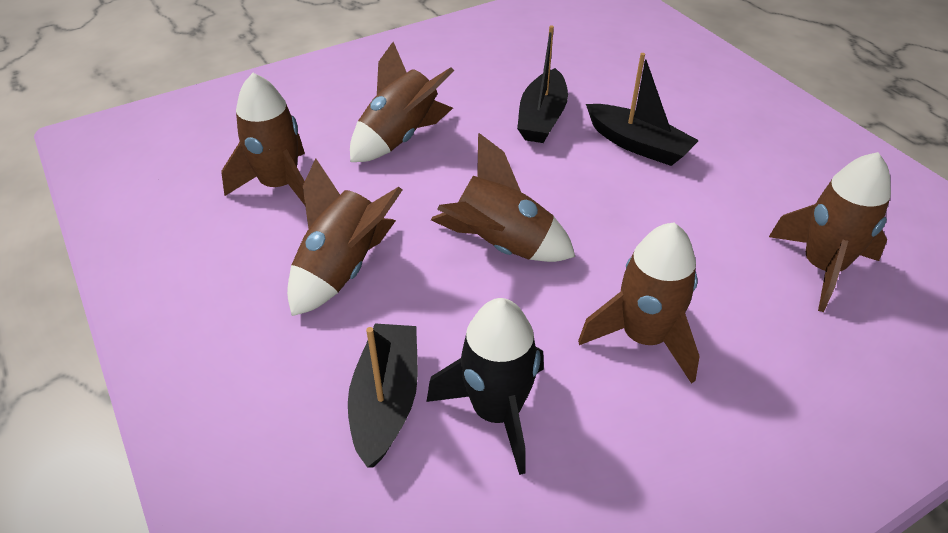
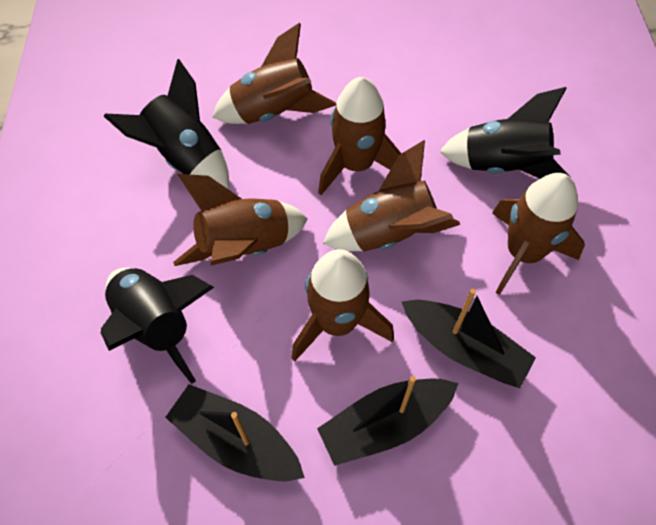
black rocket: [427,298,544,475] = 1 -> [101,268,214,384] [104,59,229,189] [439,87,571,179] = 3

